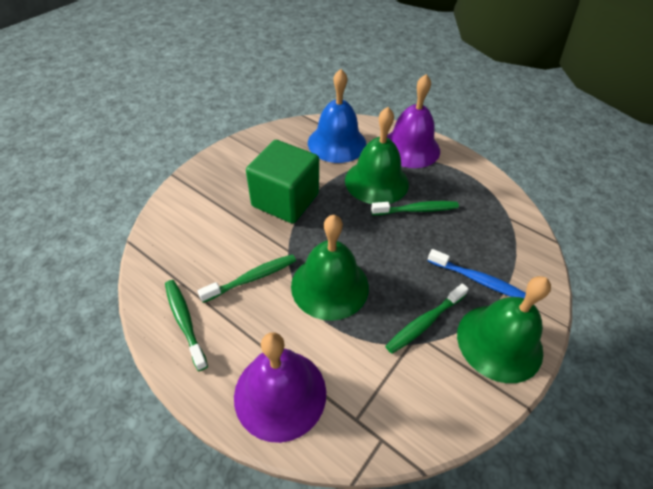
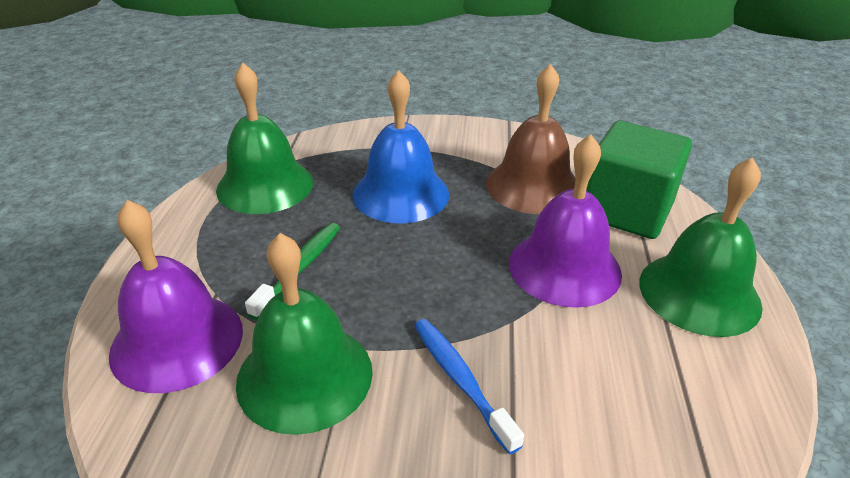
brown bell: none = 0 -> [486,64,576,214] = 1
green toothbrush: [165,280,208,371] [197,254,296,303] [371,201,459,215] [385,283,469,354] = 4 -> [245,223,340,320] = 1

